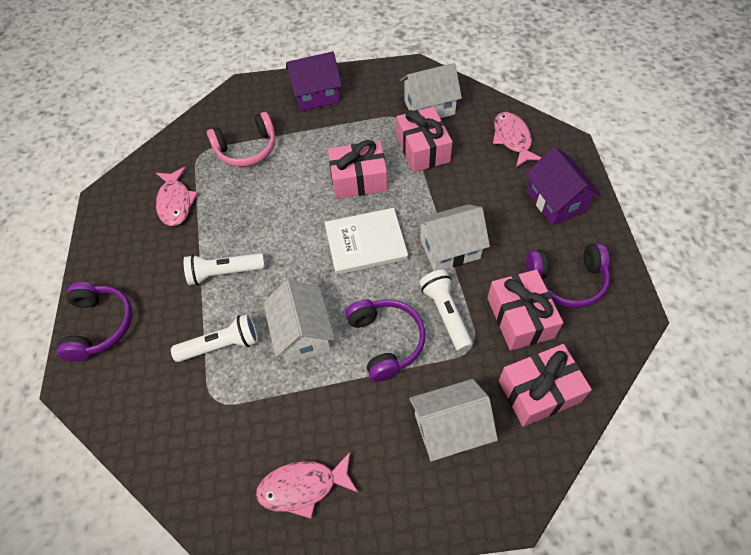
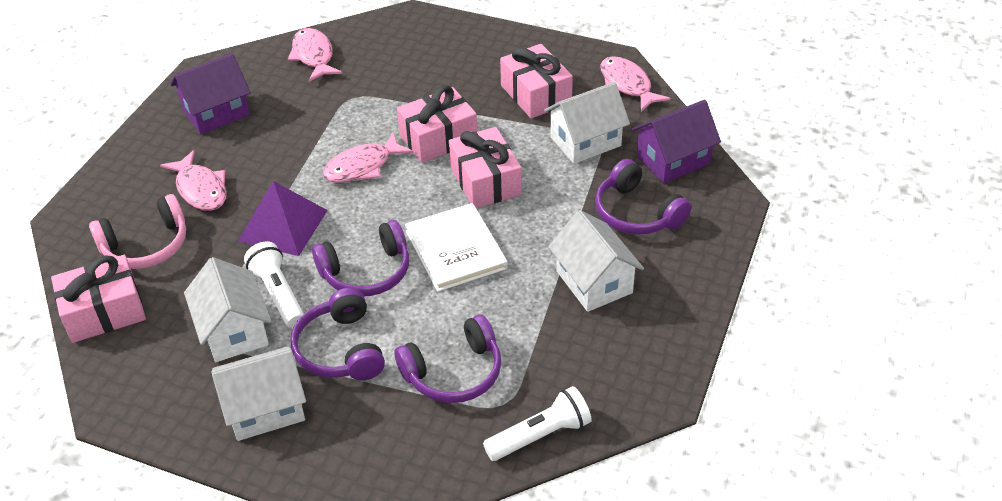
pink fish: [156,167,198,226] [256,452,359,519] [493,112,541,167] = 3 -> [160,150,227,211] [288,28,342,82] [323,132,413,183] [600,56,670,112] = 4
purple headphones: [56,282,133,362] [345,299,425,382] [526,243,610,308] = 3 -> [291,288,385,380] [312,220,409,296] [394,315,501,403] [595,159,691,235] = 4
purple pyramid: none = 0 -> [238,181,328,256] = 1
white flashlight: [171,314,258,362] [184,253,265,285] [419,270,473,352] = 3 -> [244,241,304,328] [483,386,591,461] = 2

